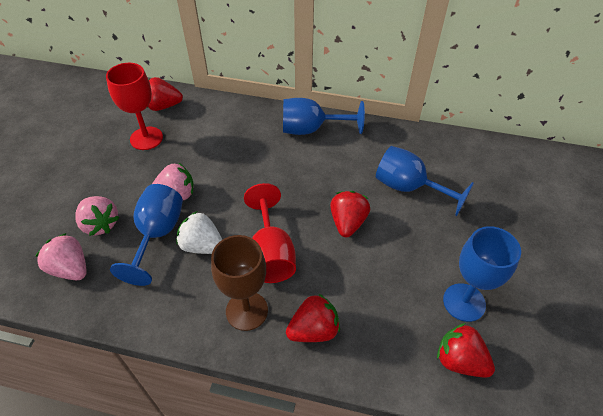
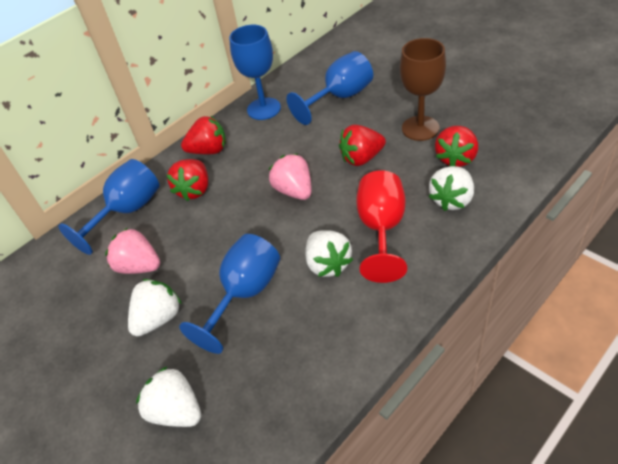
pink strawberry: [35,233,87,280] [75,196,120,236] [152,163,194,200] = 3 -> [105,228,160,274] [269,153,312,200] = 2
red goblet: [106,63,163,150] [244,183,296,283] = 2 -> [356,170,407,283] = 1
white strawberry: [176,211,223,254] = 1 -> [128,279,182,337] [136,366,201,427] [305,230,353,277] [429,166,474,211] = 4

